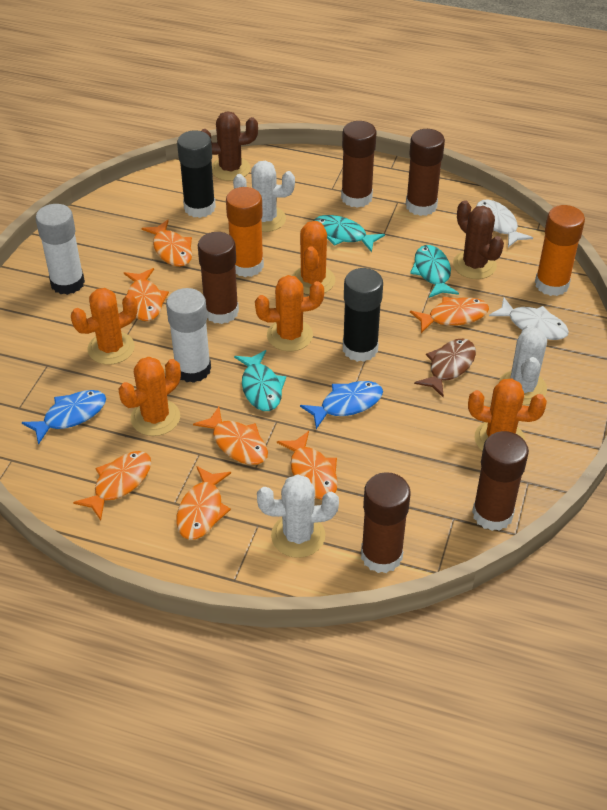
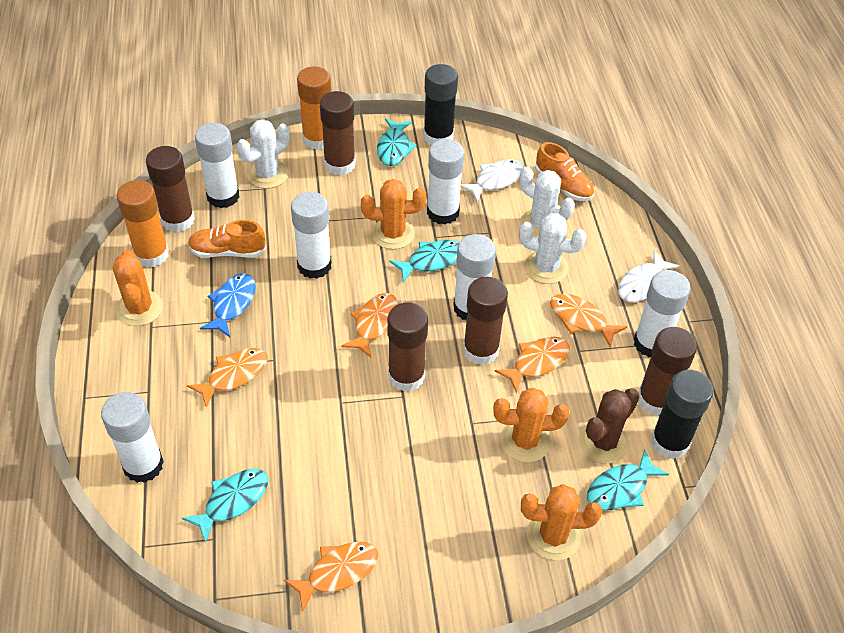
blue fish: [22,390,106,445] [300,381,383,429] = 2 -> [200,273,256,337] = 1
brown cactus: [201,111,258,181] [453,200,504,279] = 2 -> [579,388,640,464] = 1
brown fish: [414,339,476,398] = 1 -> none = 0
orange cactus: [71,288,138,365] [119,357,181,436] [255,275,324,351] [292,221,335,295] [468,378,547,451] = 5 -> [113,249,163,326] [361,179,426,249] [493,388,570,463] [521,484,602,560] = 4
orange fish: [73,451,151,520] [124,268,169,321] [141,220,192,267] [176,466,231,540] [193,407,268,465] [277,431,338,500] [410,297,489,333] = 7 -> [187,348,268,408] [284,542,378,613] [341,293,398,358] [494,336,570,394] [550,294,627,348] = 5
orange shoe: none = 0 -> [188,220,266,258] [535,142,594,201] = 2
turquoise fish: [234,350,286,411] [314,215,385,252] [410,245,459,298] = 3 -> [182,469,268,543] [377,118,417,166] [389,240,459,283] [587,449,669,511] = 4
white glue stick: [36,204,85,295] [166,288,211,383] = 2 -> [101,392,164,483] [195,123,239,208] [291,192,332,279] [427,139,464,225] [453,234,496,320] [634,270,690,357] = 6

